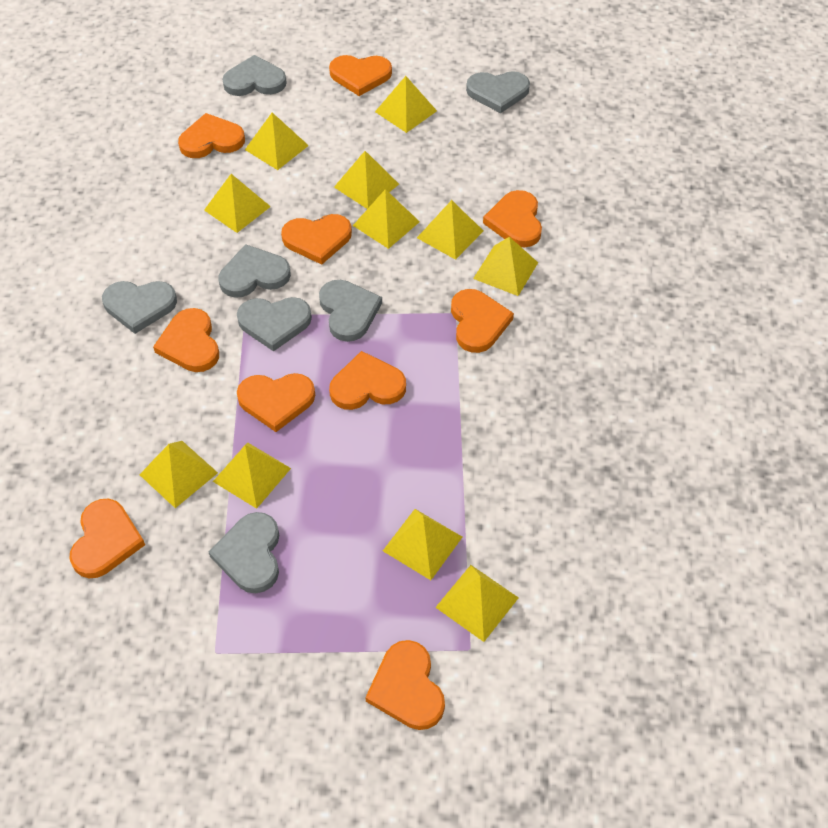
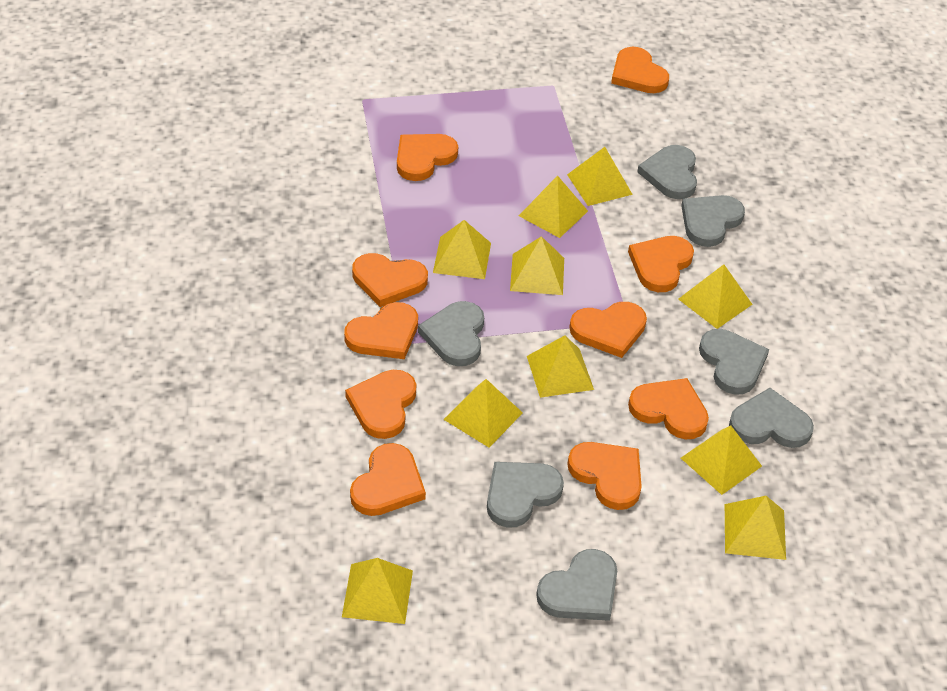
yellow pyramid: [139,441,218,508] [204,174,271,233] [213,442,291,509] [245,113,309,170] [334,151,399,209] [353,189,420,249] [375,76,437,133] [383,509,462,580] [417,200,483,260] [435,565,519,642] [473,237,538,296] = 11 -> [342,558,413,624] [433,220,491,279] [443,379,523,447] [510,236,564,295] [519,175,588,238] [527,335,594,398] [567,147,633,206] [678,264,753,329] [681,426,762,495] [725,496,786,560] = 10

